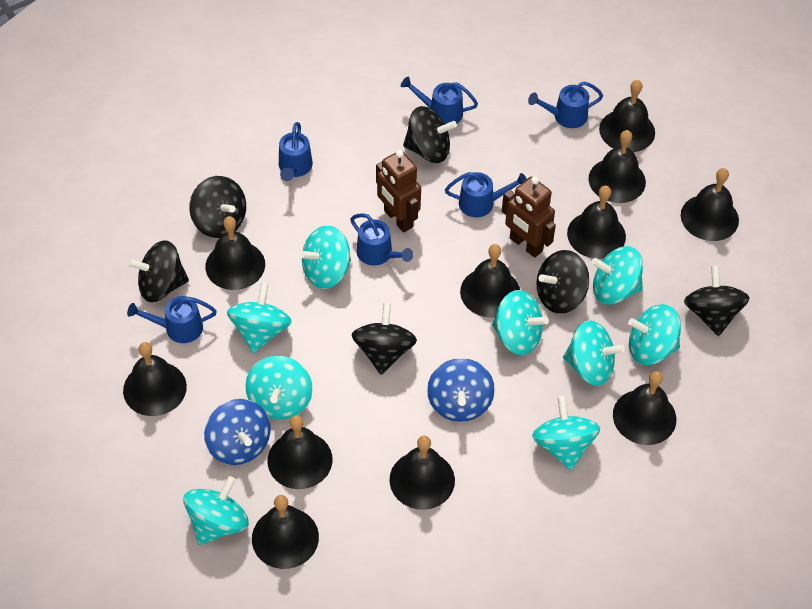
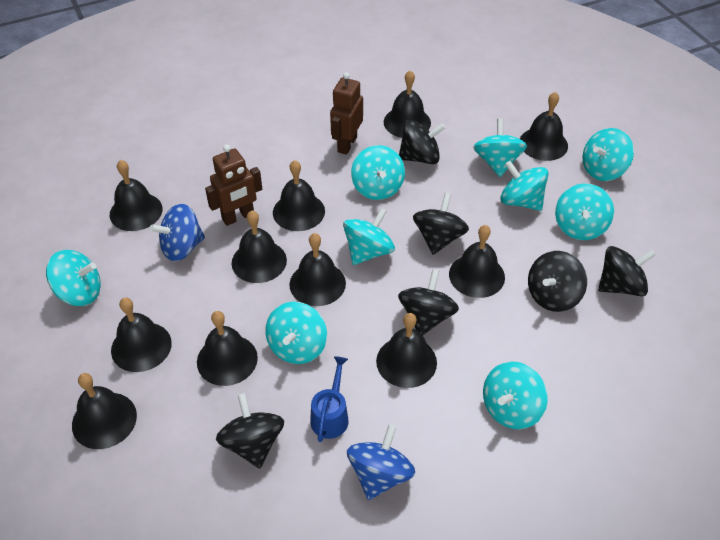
blue watering can: [127,296,217,343] [279,122,313,181] [350,213,413,265] [401,76,478,124] [445,172,527,217] [528,82,603,128] = 6 -> [310,356,349,442] = 1

